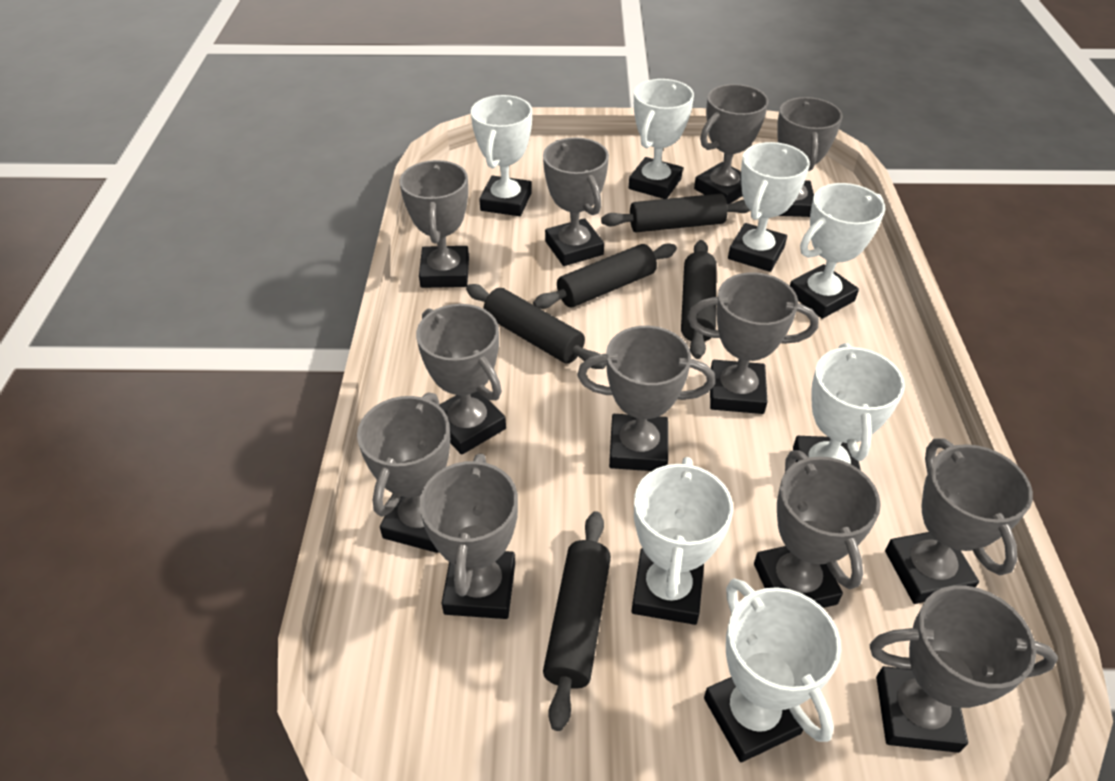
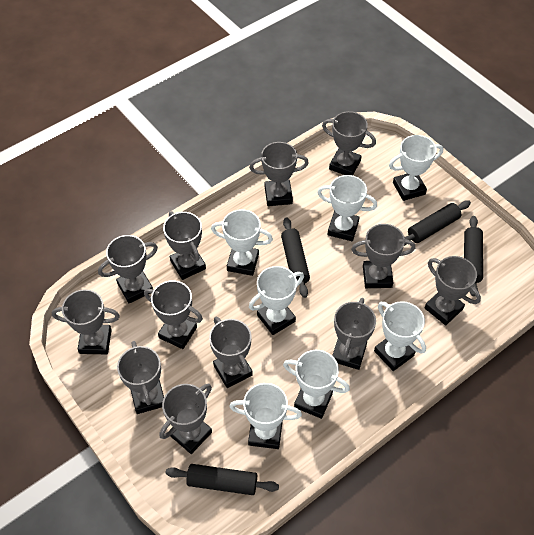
black rolling pin: [466,284,606,369] [533,243,677,309] [543,511,611,731] [601,194,750,232] [681,240,717,359] = 5 -> [166,464,279,495] [281,217,310,298] [404,200,471,246] [464,216,483,296] = 4

